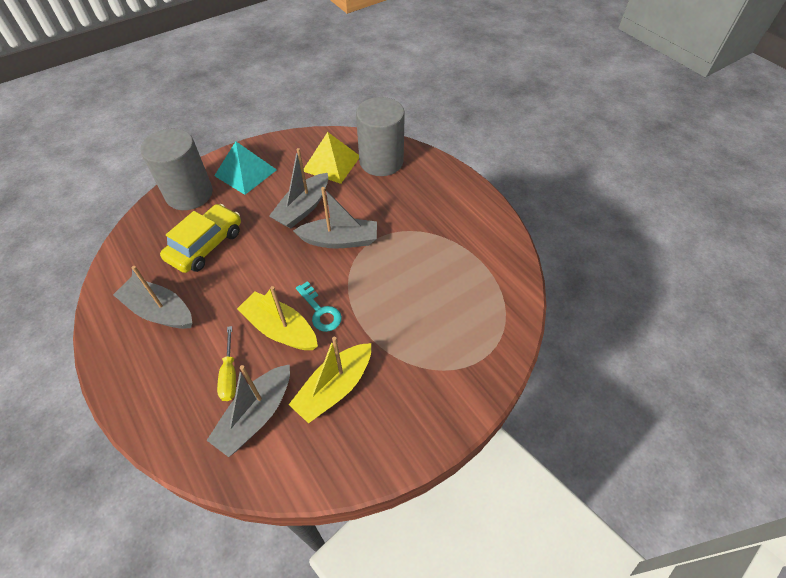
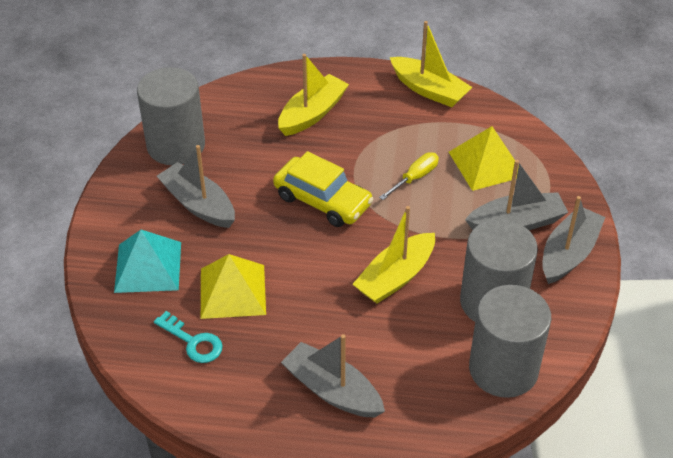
grey cylinder: [141,128,213,210] [356,97,405,176] = 2 -> [137,67,205,165] [460,219,538,322] [469,285,551,398] = 3
yellow boat: [237,286,318,350] [289,337,371,423] = 2 -> [278,54,349,136] [353,206,435,304] [390,21,472,107] = 3
yellow pyramid: [304,132,359,184] = 1 -> [201,254,266,319] [449,126,519,191] = 2

